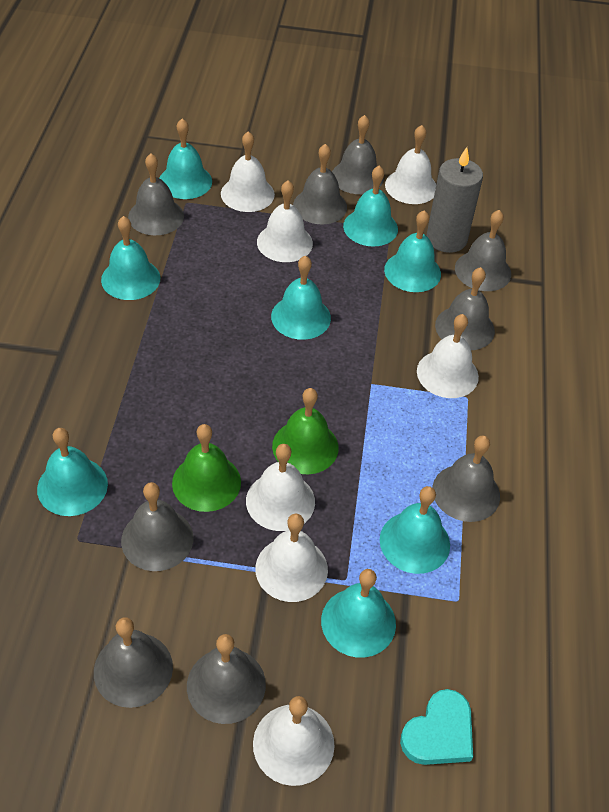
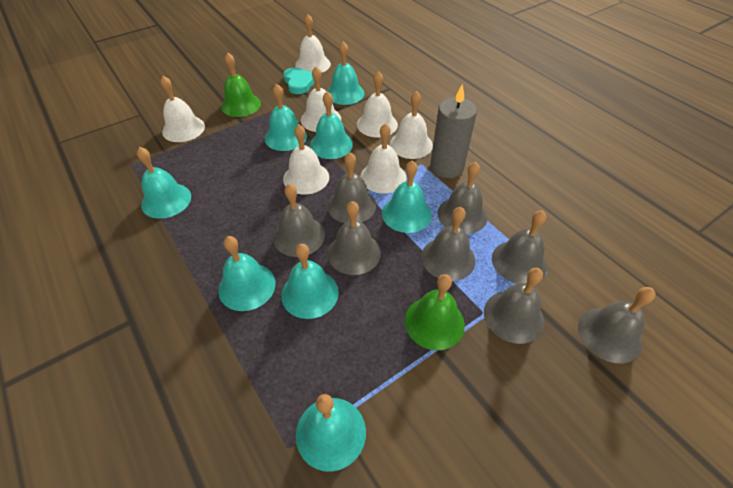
grey bell: [94,617,173,708] [121,482,194,571] [128,154,184,235] [187,634,266,724] [293,144,347,225] [332,115,384,194] [432,436,500,522] [435,267,495,350] [455,210,511,291] = 9 -> [273,184,325,257] [328,152,376,223] [328,201,381,275] [421,207,475,281] [437,162,488,234] [484,268,544,344] [492,210,547,284] [578,287,655,364] = 8

